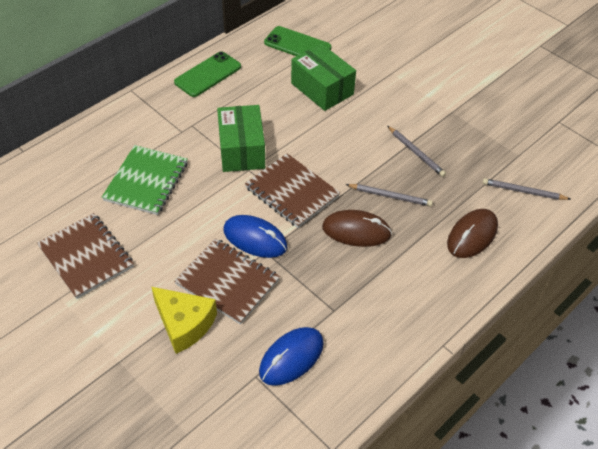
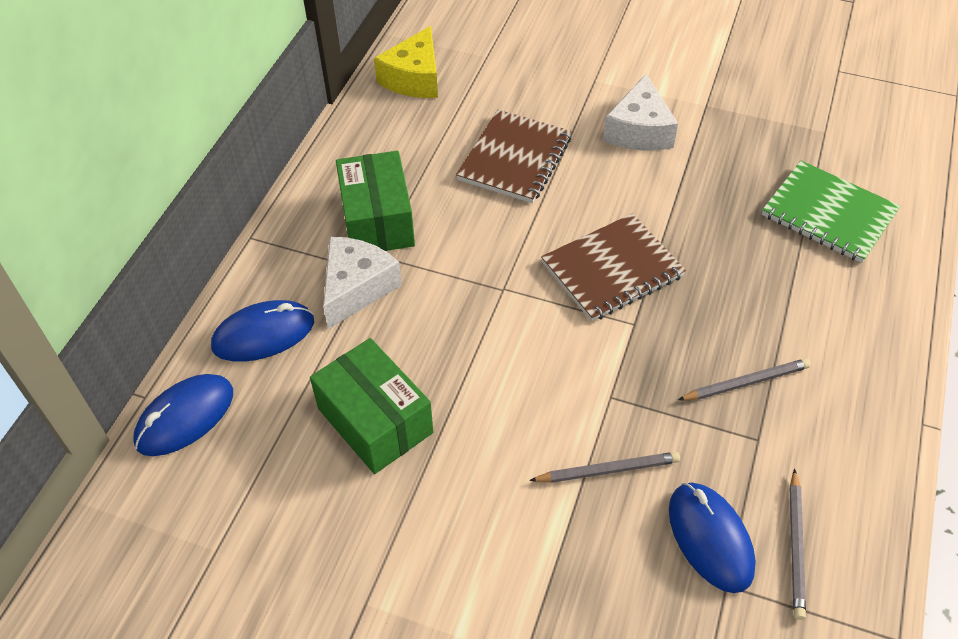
blue mouse: [223,215,288,258] [259,327,324,386] = 2 -> [133,374,233,456] [211,300,314,362] [669,483,756,593] = 3
brown mouse: [322,210,392,247] [447,209,498,258] = 2 -> none = 0
brown notebook: [37,213,134,299] [174,238,280,325] [245,153,340,228] = 3 -> [456,110,572,203] [541,213,686,322] = 2
green phone: [174,51,241,97] [264,26,332,56] = 2 -> none = 0
white cheese: none = 0 -> [323,237,402,329] [603,74,678,151] = 2

